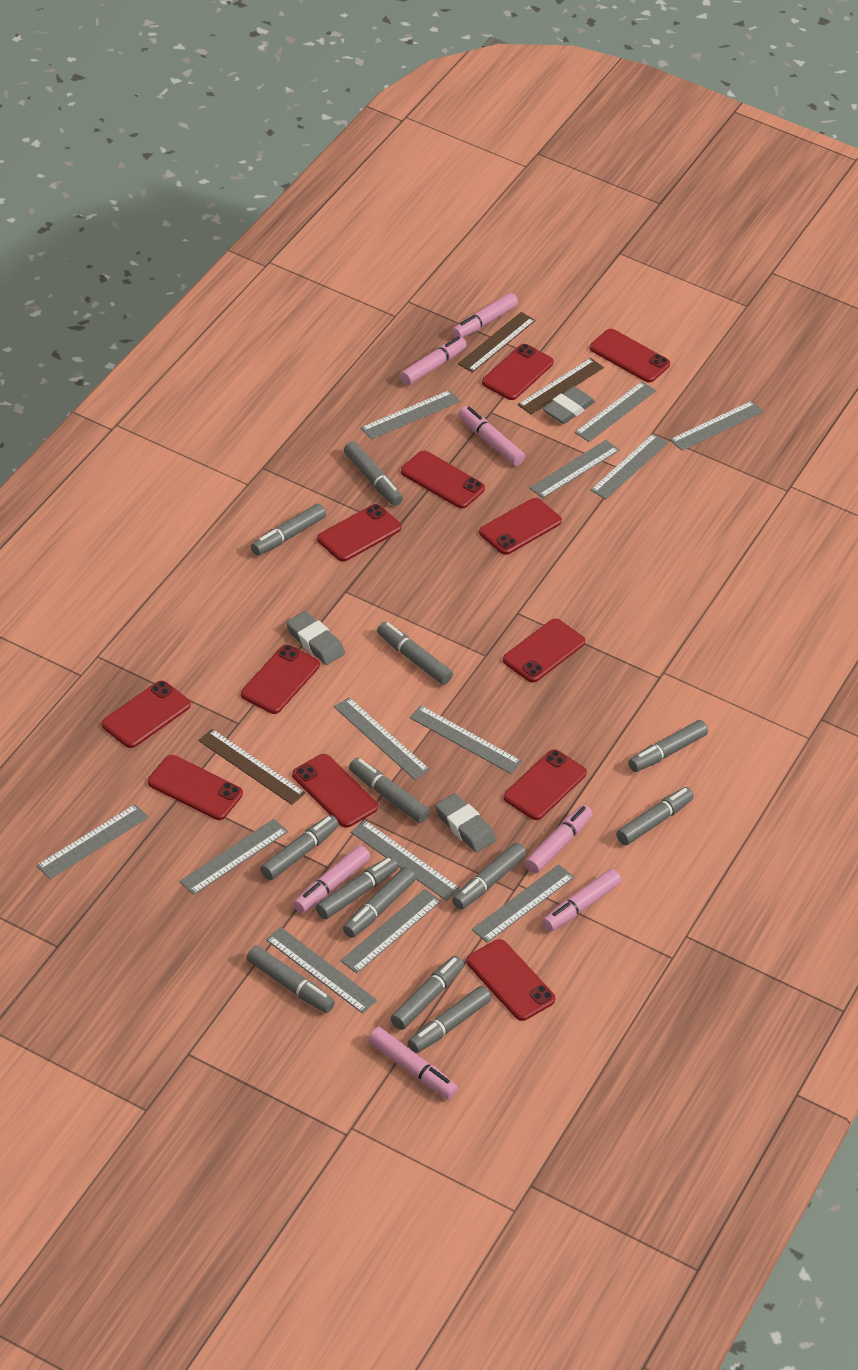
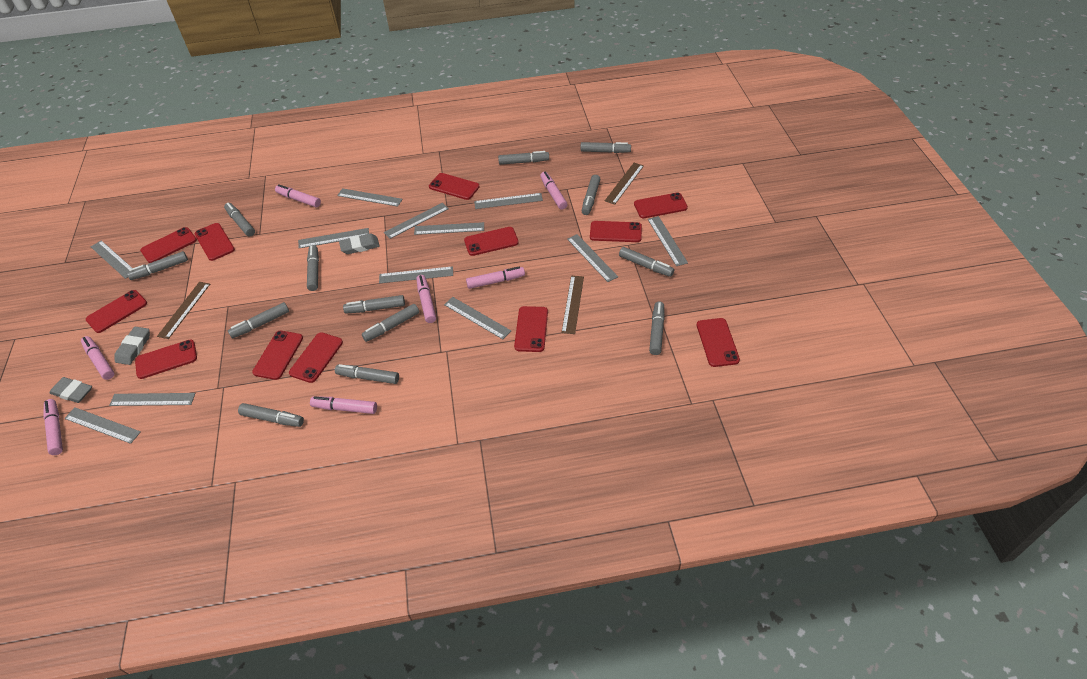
grey ruler: [36,804,149,879] [179,819,288,895] [266,927,377,1014] [334,697,430,780] [340,889,441,973] [351,820,460,901] [361,390,460,439] [409,705,522,774] [472,864,574,943] [529,440,619,498] [575,381,656,442] [590,434,668,499] [670,401,764,451] = 13 -> [64,407,141,444] [91,240,132,279] [109,393,196,406] [298,228,369,248] [337,188,403,207] [379,266,453,284] [384,203,449,239] [414,222,484,235] [444,297,511,339] [474,193,543,209] [567,234,618,282] [648,216,688,266] = 12

